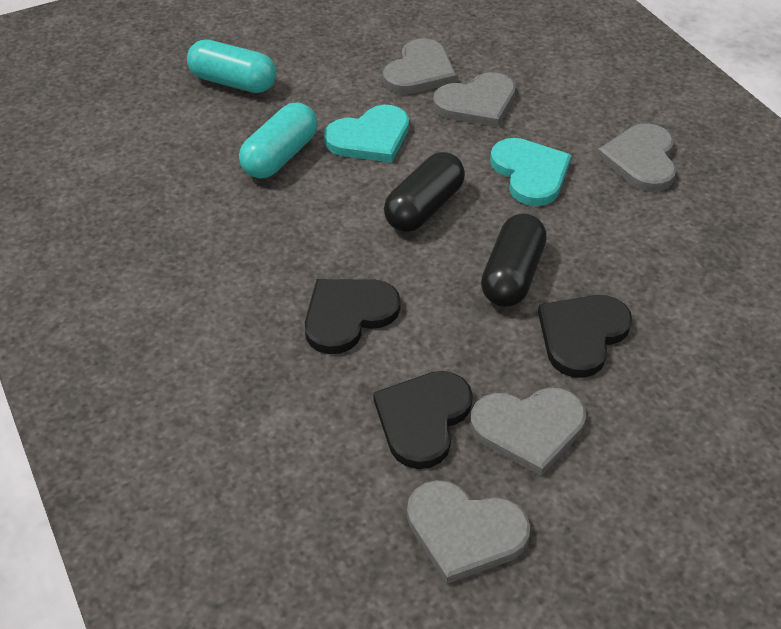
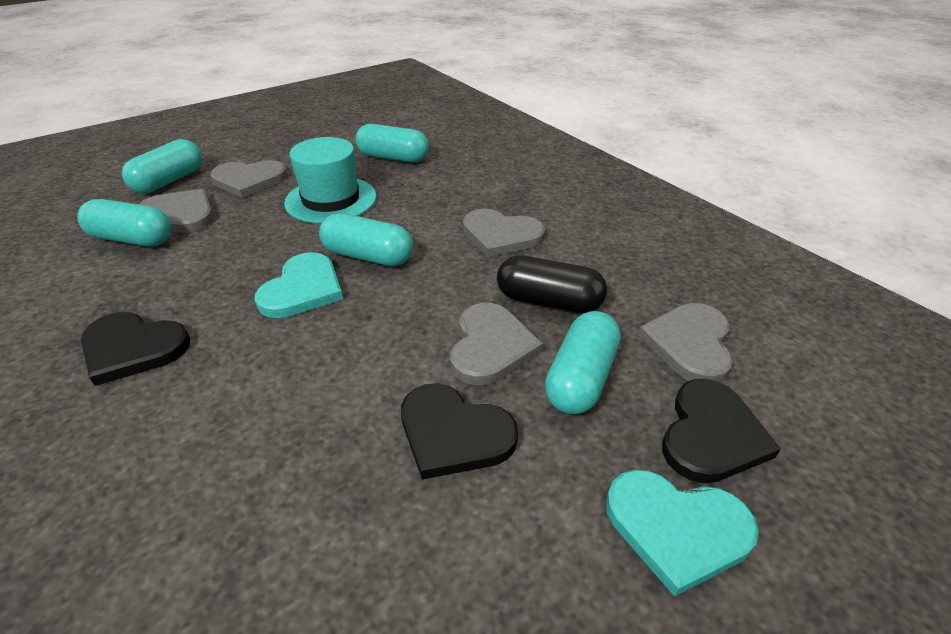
black capsule: [384,152,465,232] [481,213,547,307] = 2 -> [497,255,607,313] = 1
turquoise capsule: [187,40,276,93] [239,102,317,179] = 2 -> [77,199,172,247] [122,139,202,193] [319,213,413,266] [355,124,429,163] [545,311,621,414] = 5
turquoise hat: none = 0 -> [284,137,376,224] = 1

